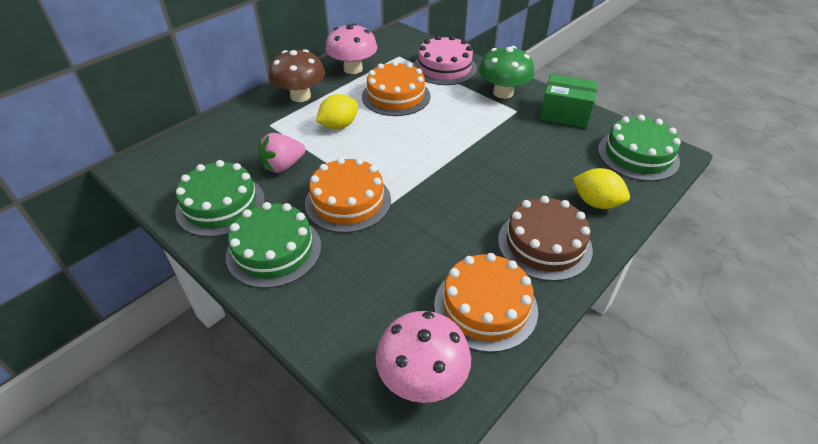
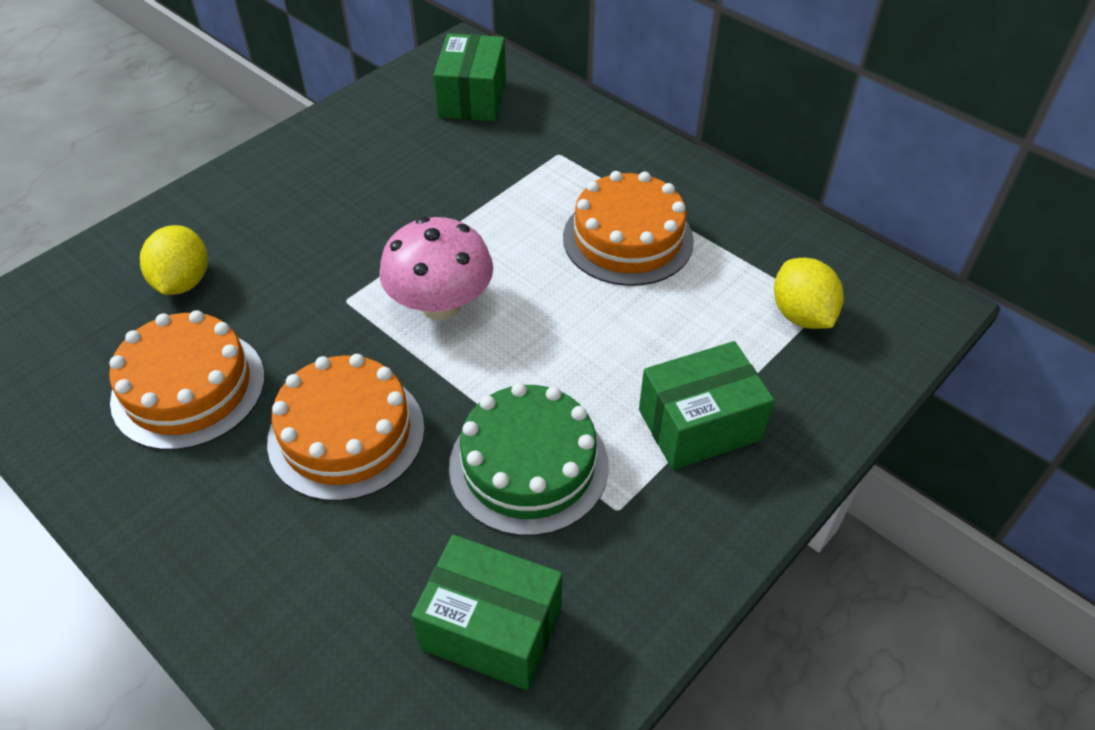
brown cake: [498,196,593,281] = 1 -> none = 0
brown mushroom: [269,49,325,102] = 1 -> none = 0
green box: [540,74,598,128] = 1 -> [411,535,562,690] [433,33,506,122] [639,341,774,470] = 3
green cake: [175,160,265,237] [226,202,321,288] [598,115,681,181] = 3 -> [449,383,609,536] = 1
green mushroom: [479,46,534,99] = 1 -> none = 0
pink cake: [413,35,477,85] = 1 -> none = 0
pink mushroom: [325,23,377,74] [376,311,471,403] = 2 -> [379,217,493,320] = 1
pink strawberry: [259,133,305,173] = 1 -> none = 0

